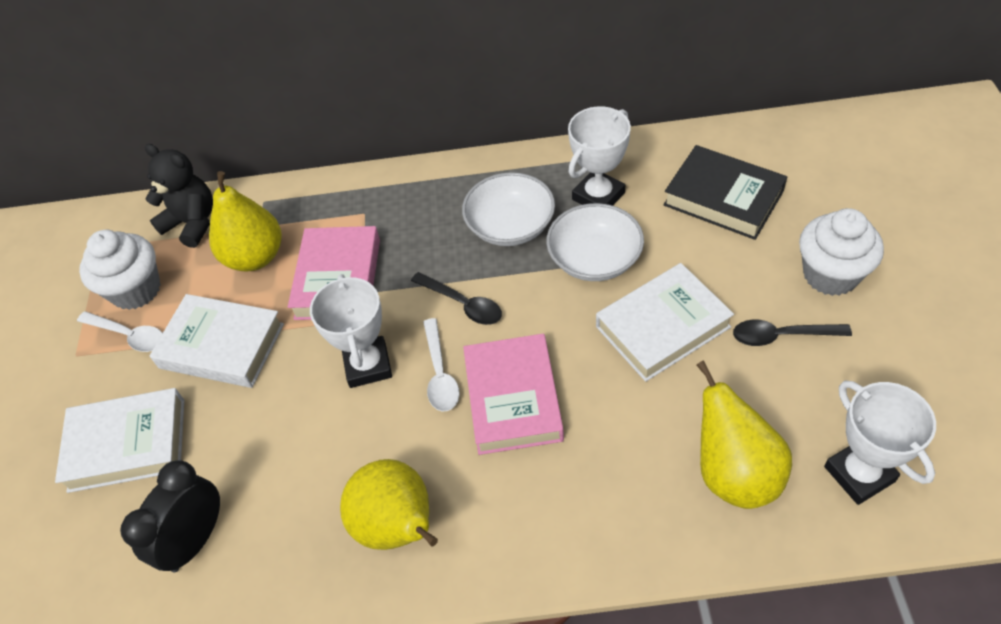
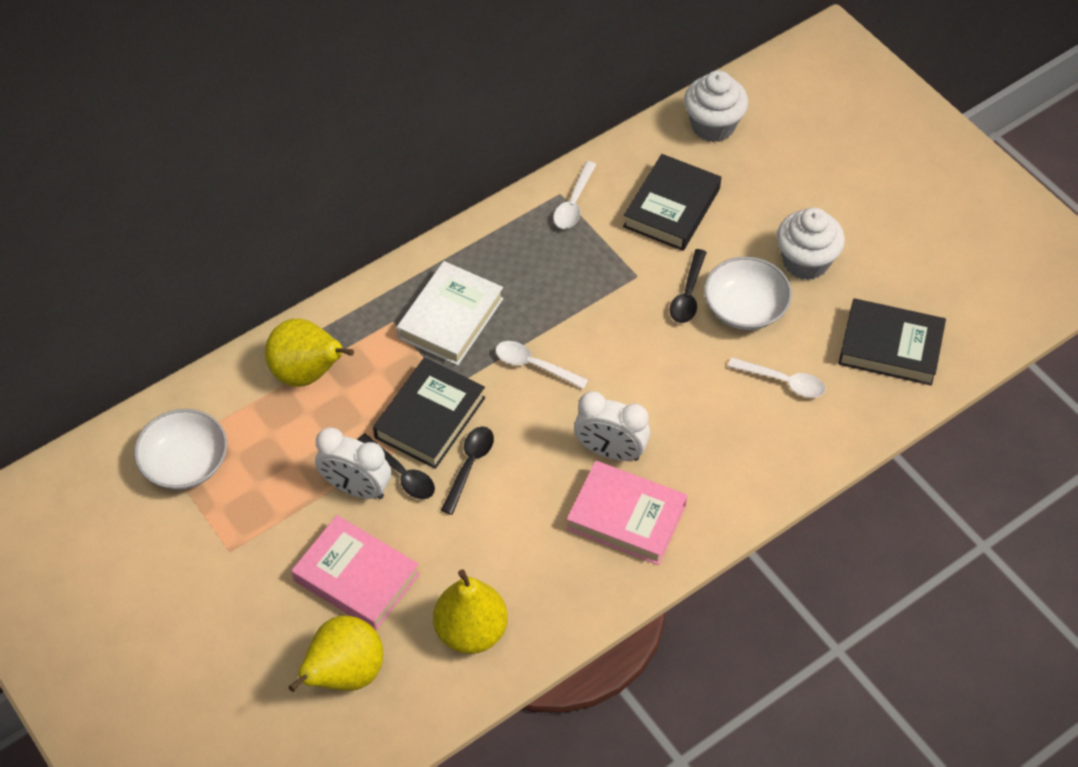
black book: [663,145,787,240] = 1 -> [373,357,485,469] [623,154,721,251] [838,298,946,386] = 3
black clock: [120,460,220,572] = 1 -> none = 0
black spoon: [411,272,502,325] [733,319,852,346] = 2 -> [357,433,435,499] [441,427,494,515] [670,249,707,323] = 3
black teddy bear: [145,144,213,248] = 1 -> none = 0
white book: [55,388,184,493] [150,294,284,388] [596,263,734,382] = 3 -> [397,261,504,365] = 1
white clock: none = 0 -> [315,427,391,499] [574,391,650,461] = 2
white spoon: [77,311,163,352] [423,318,460,411] = 2 -> [495,341,588,389] [553,161,597,229] [728,357,825,398] = 3
white trophy: [310,274,392,388] [568,106,631,206] [824,380,936,505] = 3 -> none = 0

